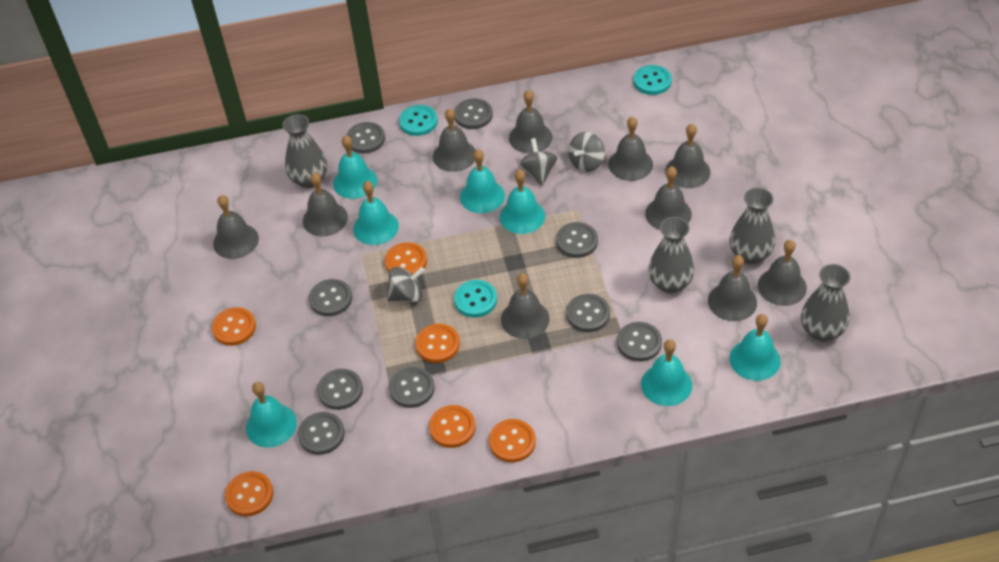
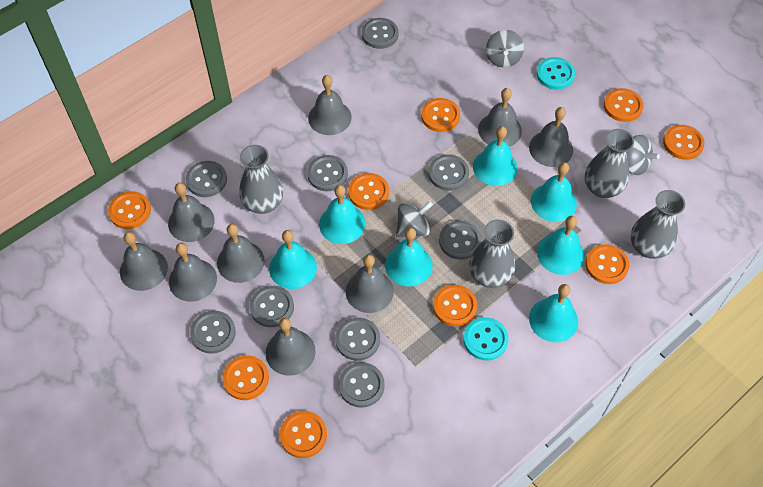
grey bell: [213,195,259,259] [303,173,348,237] [433,108,475,172] [501,273,550,339] [509,90,552,154] [608,116,653,181] [645,166,692,230] [665,124,710,188] [708,255,757,321] [758,240,807,306] = 10 -> [120,232,168,291] [168,183,215,242] [169,243,217,302] [217,224,265,283] [266,318,316,376] [308,75,352,135] [346,254,394,313] [478,88,522,147] [529,107,573,167] = 9
orange button: [212,307,256,346] [225,471,273,516] [385,242,427,274] [415,324,460,363] [429,405,476,448] [489,419,536,462] = 6 -> [108,191,151,229] [222,355,269,400] [279,411,327,458] [348,173,389,210] [421,98,460,132] [433,285,477,326] [585,244,629,284] [604,88,644,122] [663,125,705,160] = 9
turquoise button: [399,105,438,136] [454,280,497,317] [633,65,672,95] = 3 -> [463,317,509,360] [537,57,575,90] = 2

